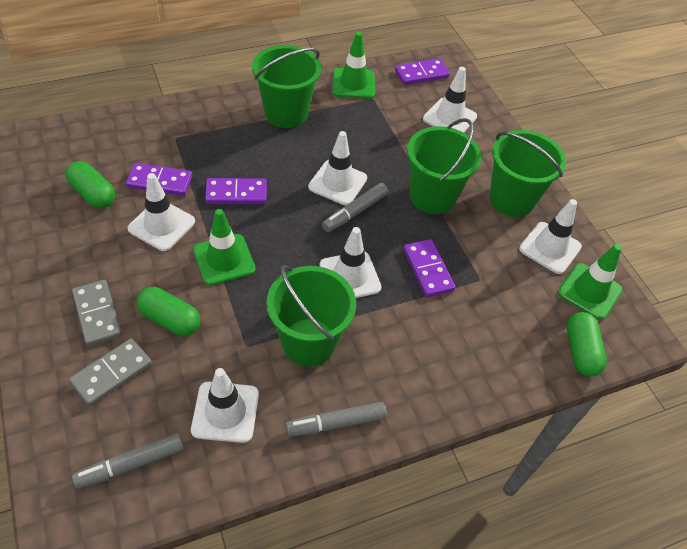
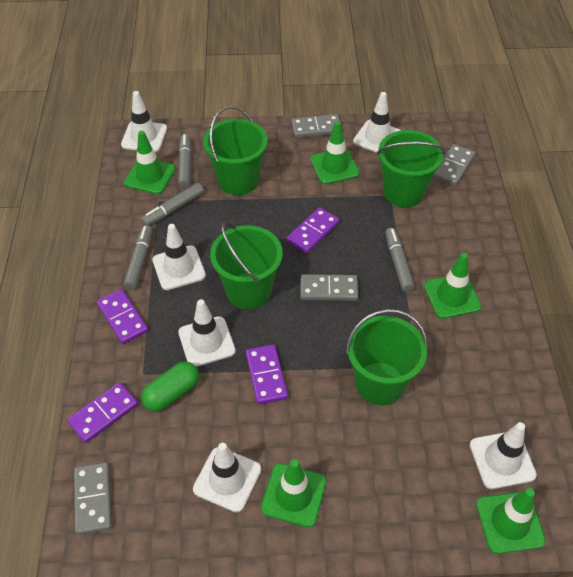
green capsule: [66,161,115,209] [136,287,201,336] [567,312,607,377] = 3 -> [141,361,199,412] = 1
green traffic cone: [193,209,255,286] [333,32,375,99] [558,244,623,320] = 3 -> [124,131,175,194] [261,459,326,527] [311,121,360,184] [424,253,481,319] [476,488,545,554] = 5
grey domino: [69,338,152,406] [72,280,122,346] = 2 -> [74,462,112,535] [291,114,340,138] [300,274,358,301] [433,144,475,186] = 4
grey marker: [72,433,184,489] [285,402,387,437] [322,183,388,232] = 3 -> [124,225,152,290] [141,183,204,226] [178,134,191,188] [385,228,415,292] = 4

